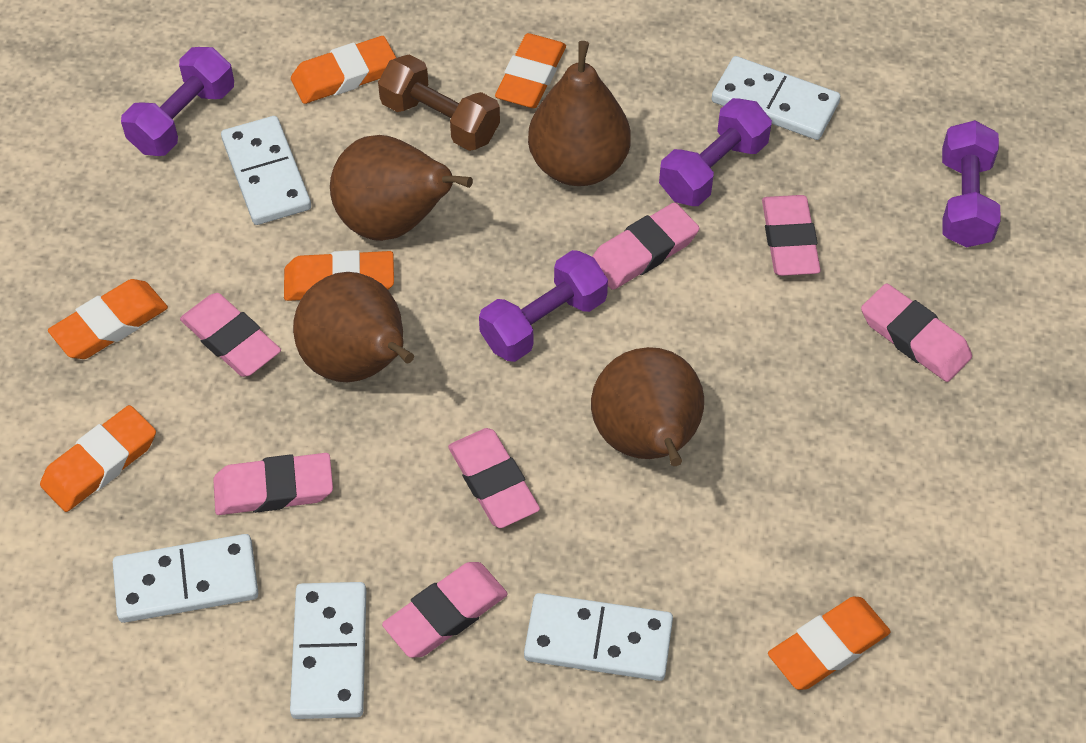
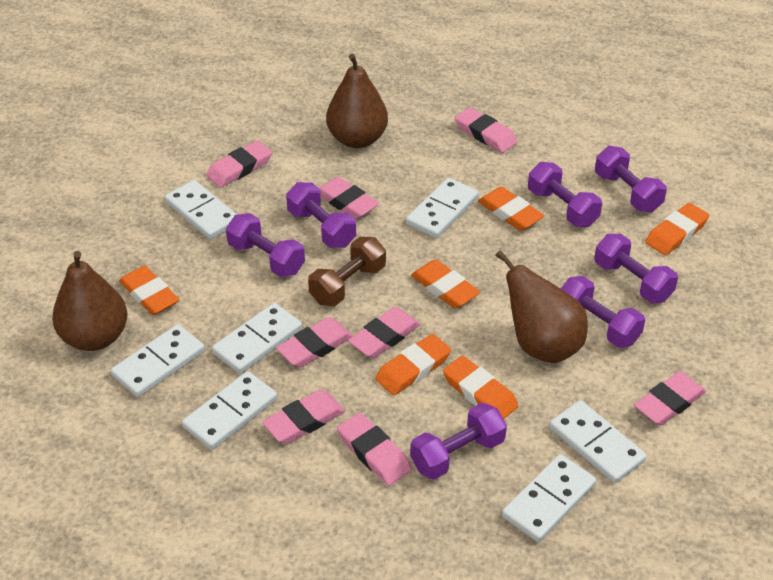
brown pear: [293,272,414,382] [330,135,473,241] [528,41,631,186] [591,347,704,466] = 4 -> [52,251,128,351] [326,54,388,148] [495,250,588,363] = 3
pink eraser: [180,293,281,377] [213,453,333,515] [382,562,508,658] [448,428,540,528] [592,202,699,290] [762,195,821,276] [861,283,972,382] = 7 -> [206,141,272,188] [262,390,345,444] [276,317,353,368] [319,177,379,219] [337,413,412,486] [348,307,420,358] [455,107,518,153] [634,371,706,426] = 8
purple dumbbell: [121,47,234,156] [479,250,608,362] [659,98,772,206] [942,120,1001,248] = 4 -> [226,213,305,277] [286,182,356,248] [410,403,507,480] [528,162,602,227] [561,276,645,348] [594,234,678,303] [595,146,667,212] = 7
white domino: [113,534,258,623] [221,116,311,225] [290,582,366,719] [524,593,673,681] [712,56,840,140] = 5 -> [111,324,205,397] [165,180,237,239] [182,371,277,450] [212,303,302,374] [406,178,479,238] [502,454,597,542] [549,400,647,483] = 7

